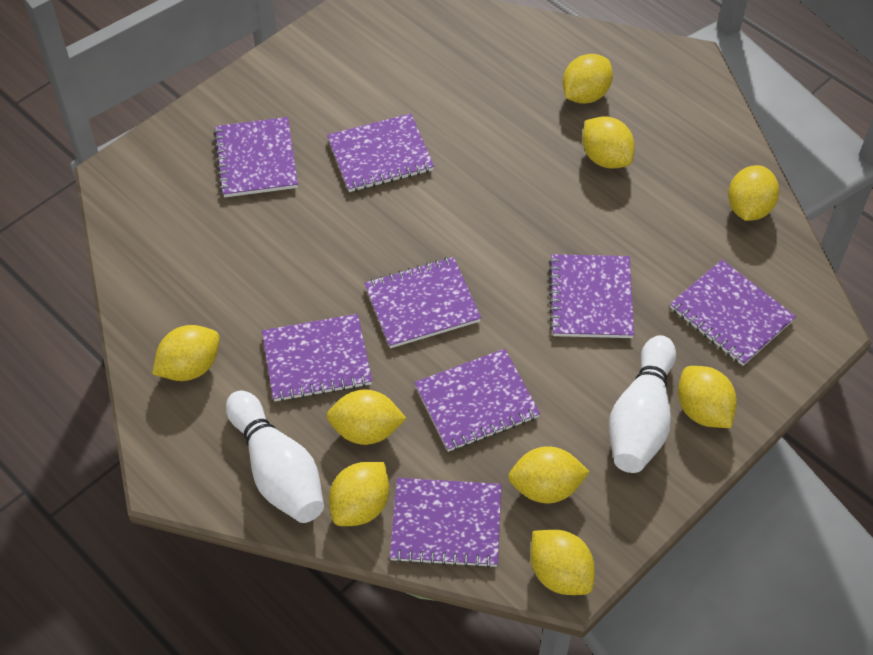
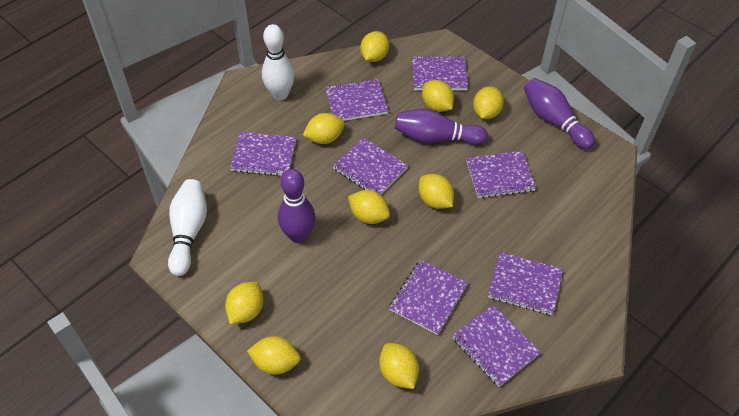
purple bowling pin: none = 0 -> [278,169,316,243] [395,109,488,145] [524,78,595,149] = 3

